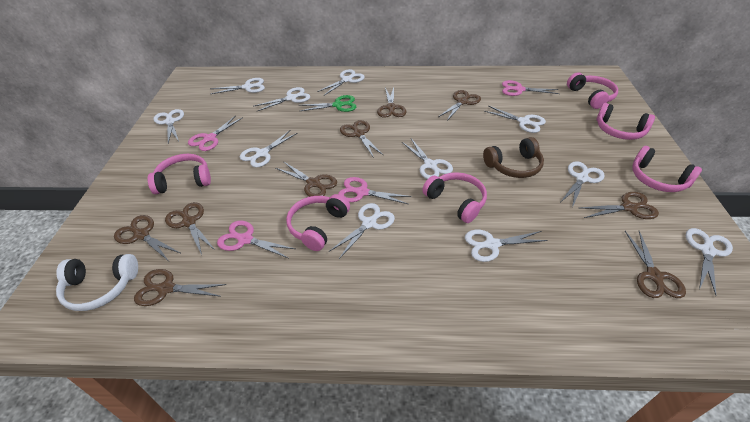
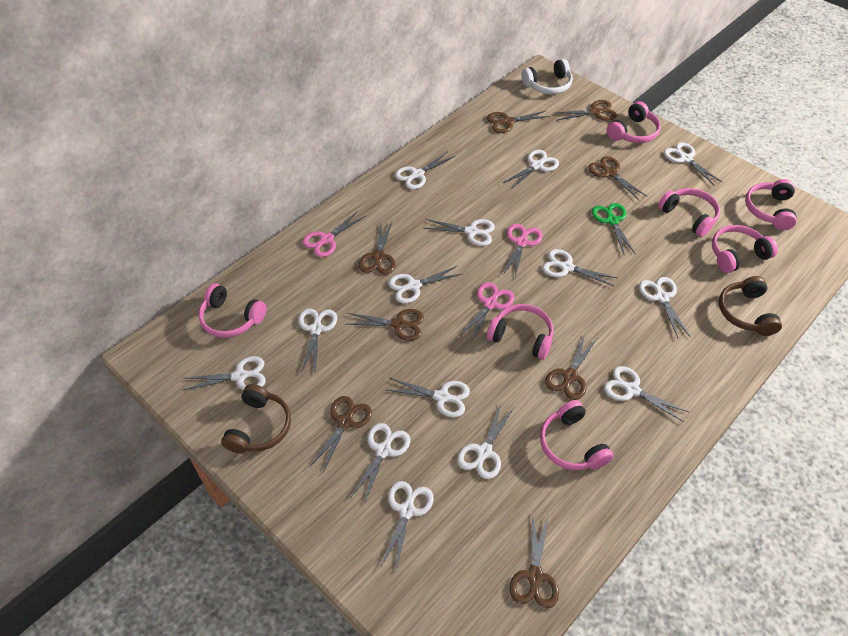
brown headphones: [483,137,544,178] = 1 -> [221,384,291,453] [719,276,782,336] = 2
brown scissors: [114,215,180,260] [134,269,226,306] [165,202,216,255] [276,161,337,197] [340,120,383,158] [377,87,406,118] [438,90,481,120] [580,192,659,219] [625,231,686,298] = 9 -> [310,396,372,472] [347,309,424,341] [359,222,395,275] [487,111,550,133] [510,512,559,609] [545,334,597,400] [555,100,617,120] [588,156,647,200] = 8
pink headphones: [148,154,211,194] [286,194,350,251] [422,172,487,223] [567,72,618,109] [596,103,655,140] [632,146,702,192] = 6 -> [199,283,267,338] [487,304,554,360] [540,400,614,470] [606,101,661,143] [658,188,720,237] [712,225,778,273] [745,179,797,230] = 7
pink scissors: [188,115,243,151] [217,221,295,259] [338,177,411,204] [502,80,559,96] = 4 -> [302,211,366,257] [459,282,514,342] [503,224,543,277] = 3
white scissors: [154,109,184,143] [211,78,265,94] [240,130,298,168] [255,87,310,111] [317,69,365,95] [329,203,395,259] [402,139,453,179] [465,230,548,262] [484,106,546,133] [561,161,605,208] [686,228,733,295] = 11 -> [184,356,266,390] [298,308,337,373] [350,423,410,504] [380,481,434,570] [387,378,470,417] [388,266,462,303] [395,151,455,189] [423,219,495,246] [457,404,514,479] [503,150,559,190] [542,249,617,287] [604,366,688,422] [639,277,690,338] [664,142,722,186] = 14

